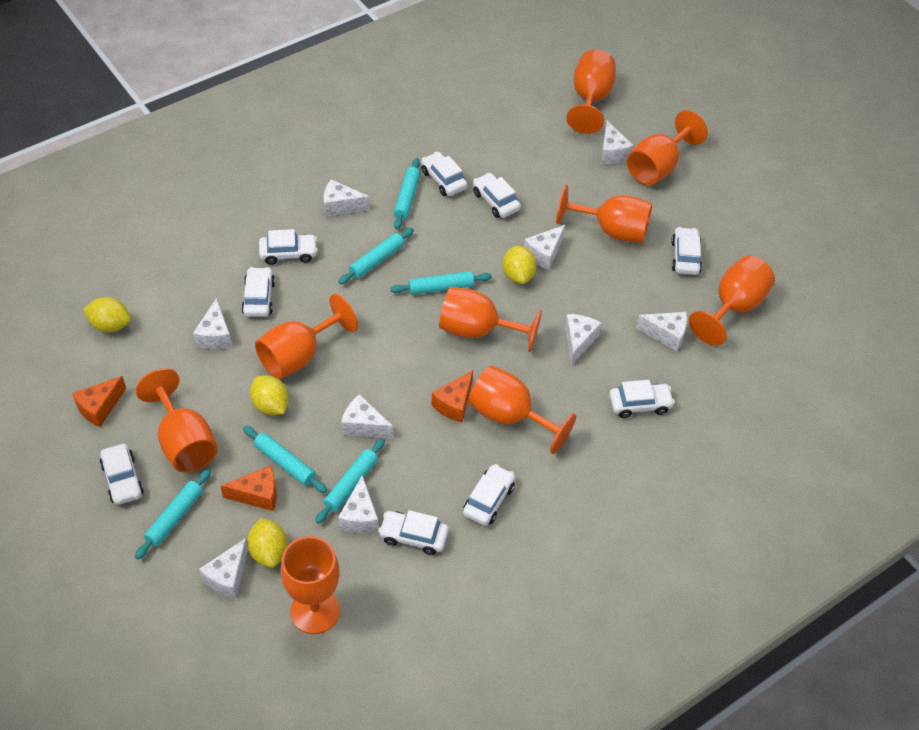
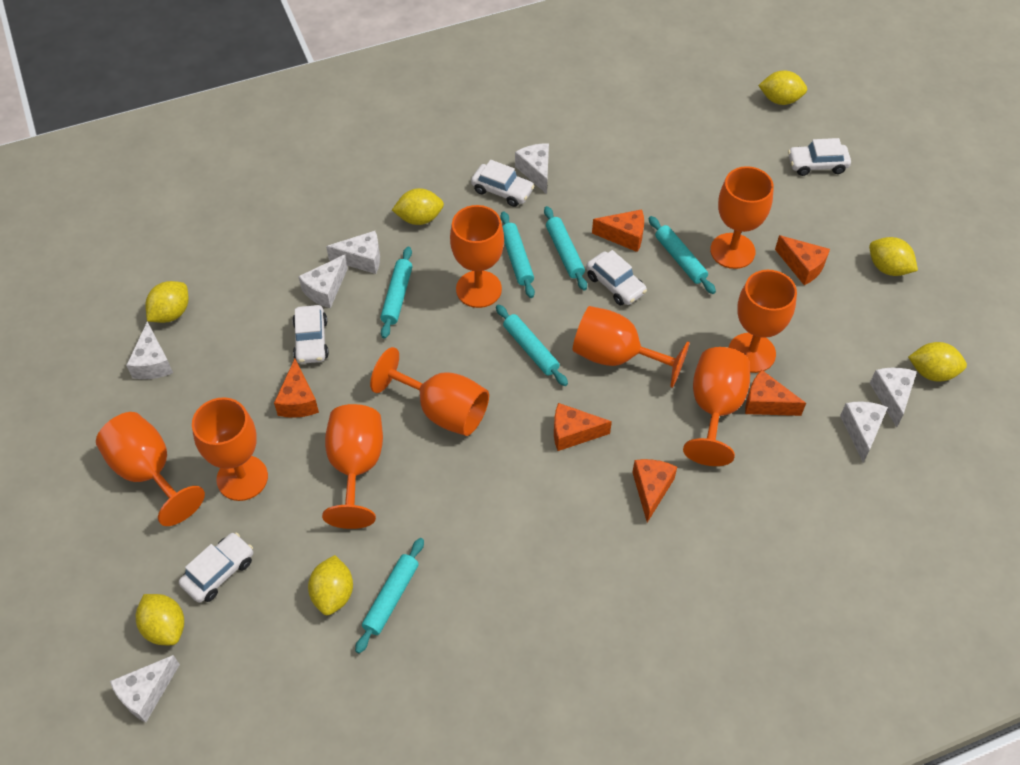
orange cheese: [72,376,126,427] [221,466,277,511] [431,370,473,423] = 3 -> [274,359,319,418] [554,403,612,451] [592,209,644,252] [632,459,677,523] [745,370,806,416] [775,235,830,285] = 6
white car: [100,444,144,505] [241,267,275,317] [259,229,318,265] [378,510,449,555] [421,152,467,196] [463,464,515,526] [473,173,521,218] [609,380,675,418] [671,227,702,275] = 9 -> [179,533,253,603] [292,305,329,364] [471,160,535,207] [586,250,647,306] [788,138,851,176] = 5
white cheese: [193,298,232,349] [199,538,248,598] [324,179,370,217] [338,475,379,533] [341,394,393,438] [524,225,565,270] [565,314,602,365] [601,121,634,164] [636,312,687,351] = 9 -> [110,655,180,723] [126,322,173,379] [298,255,348,308] [326,231,380,274] [515,143,549,194] [840,401,888,462] [870,368,917,427] = 7
yellow lemon: [83,297,131,332] [247,518,287,568] [250,375,289,415] [503,246,536,284] = 4 -> [136,594,184,645] [145,281,188,323] [308,555,353,615] [392,188,444,225] [758,70,807,105] [869,237,918,276] [908,342,967,381] = 7

